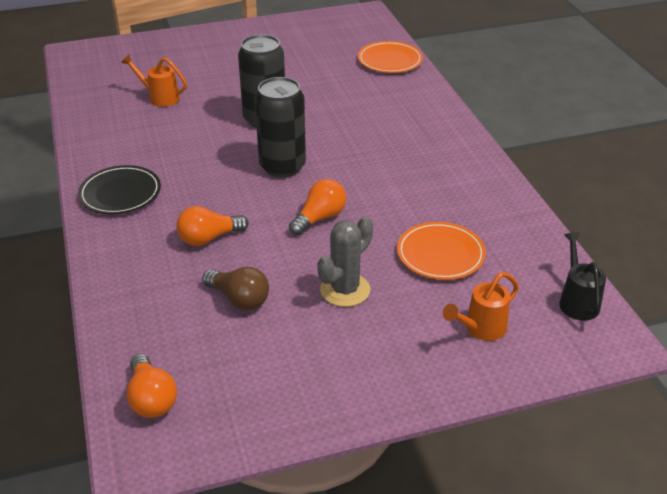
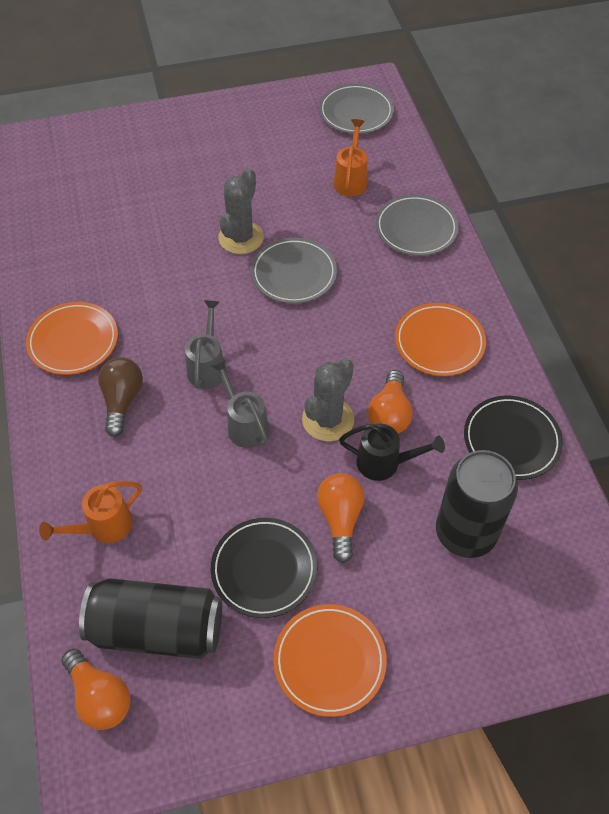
black plate: [78,165,161,214] = 1 -> [211,518,317,618] [464,396,563,480] = 2
grey cactus: [317,217,373,307] = 1 -> [218,168,264,254] [302,358,354,442] = 2
grey plate: none = 0 -> [251,238,337,304] [319,84,394,134] [375,195,459,256] = 3
grey watering can: none = 0 -> [185,300,226,389] [211,359,269,448] = 2
orange plate: [358,41,423,73] [397,222,486,280] = 2 -> [26,302,118,375] [274,604,387,717] [395,303,486,376] = 3

